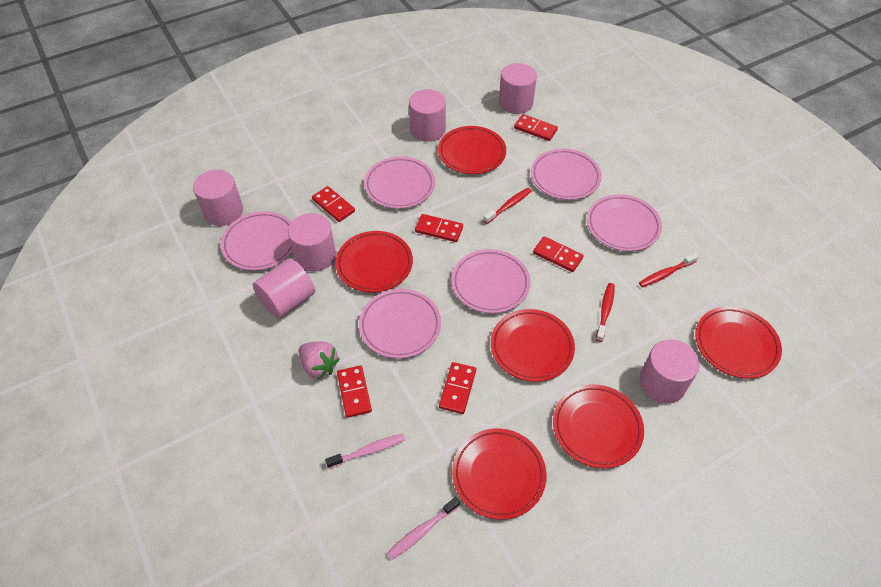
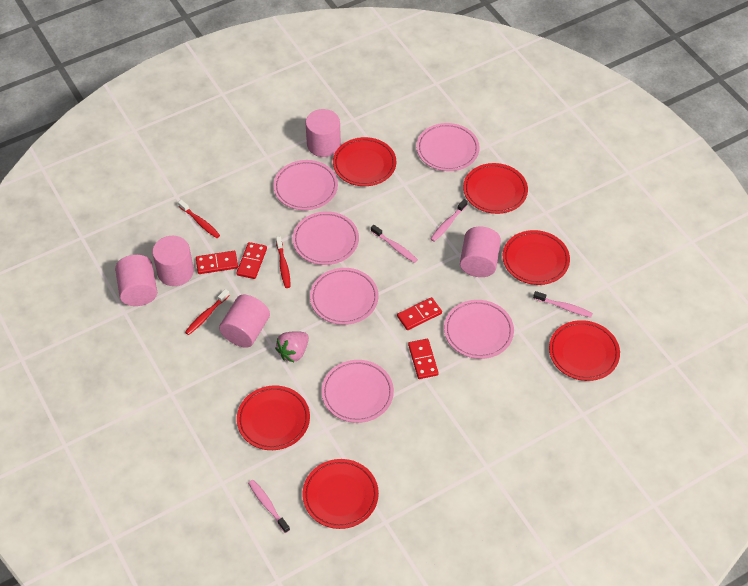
pink cylinder: [193,170,243,226] [253,258,315,319] [288,213,336,272] [409,89,446,142] [499,63,537,114] [639,339,700,404] = 6 -> [115,255,157,306] [152,236,194,286] [219,294,270,348] [306,109,341,157] [460,226,501,277] = 5
pink toothbrush: [325,434,405,468] [388,497,460,559] = 2 -> [248,480,290,533] [371,225,418,263] [431,199,468,242] [533,291,593,317] = 4
red domino: [312,186,355,222] [337,365,372,418] [415,214,463,242] [439,362,476,414] [514,114,558,141] [533,236,584,272] = 6 -> [196,251,238,274] [236,242,267,279] [397,297,442,330] [408,339,439,379] = 4

